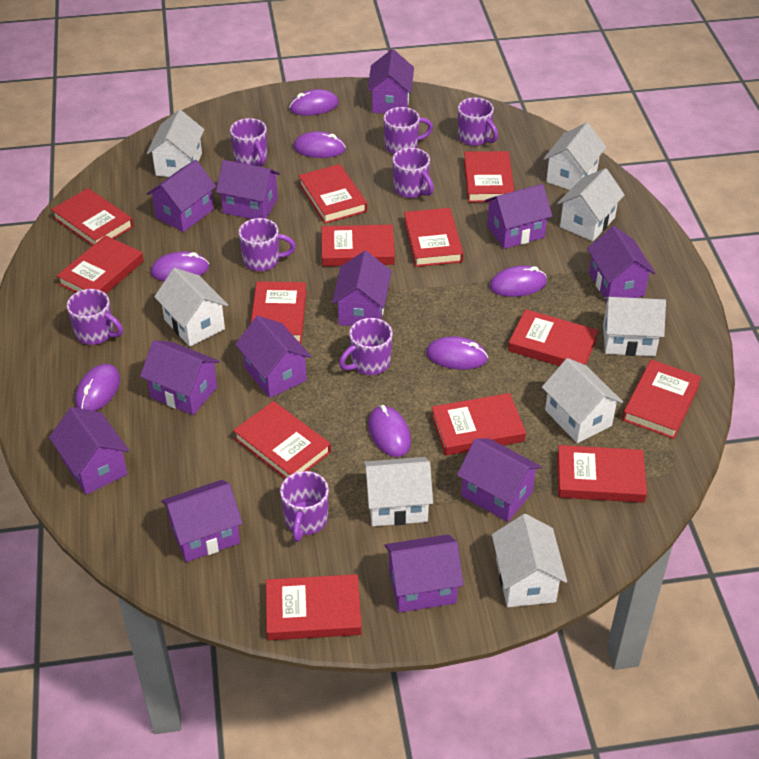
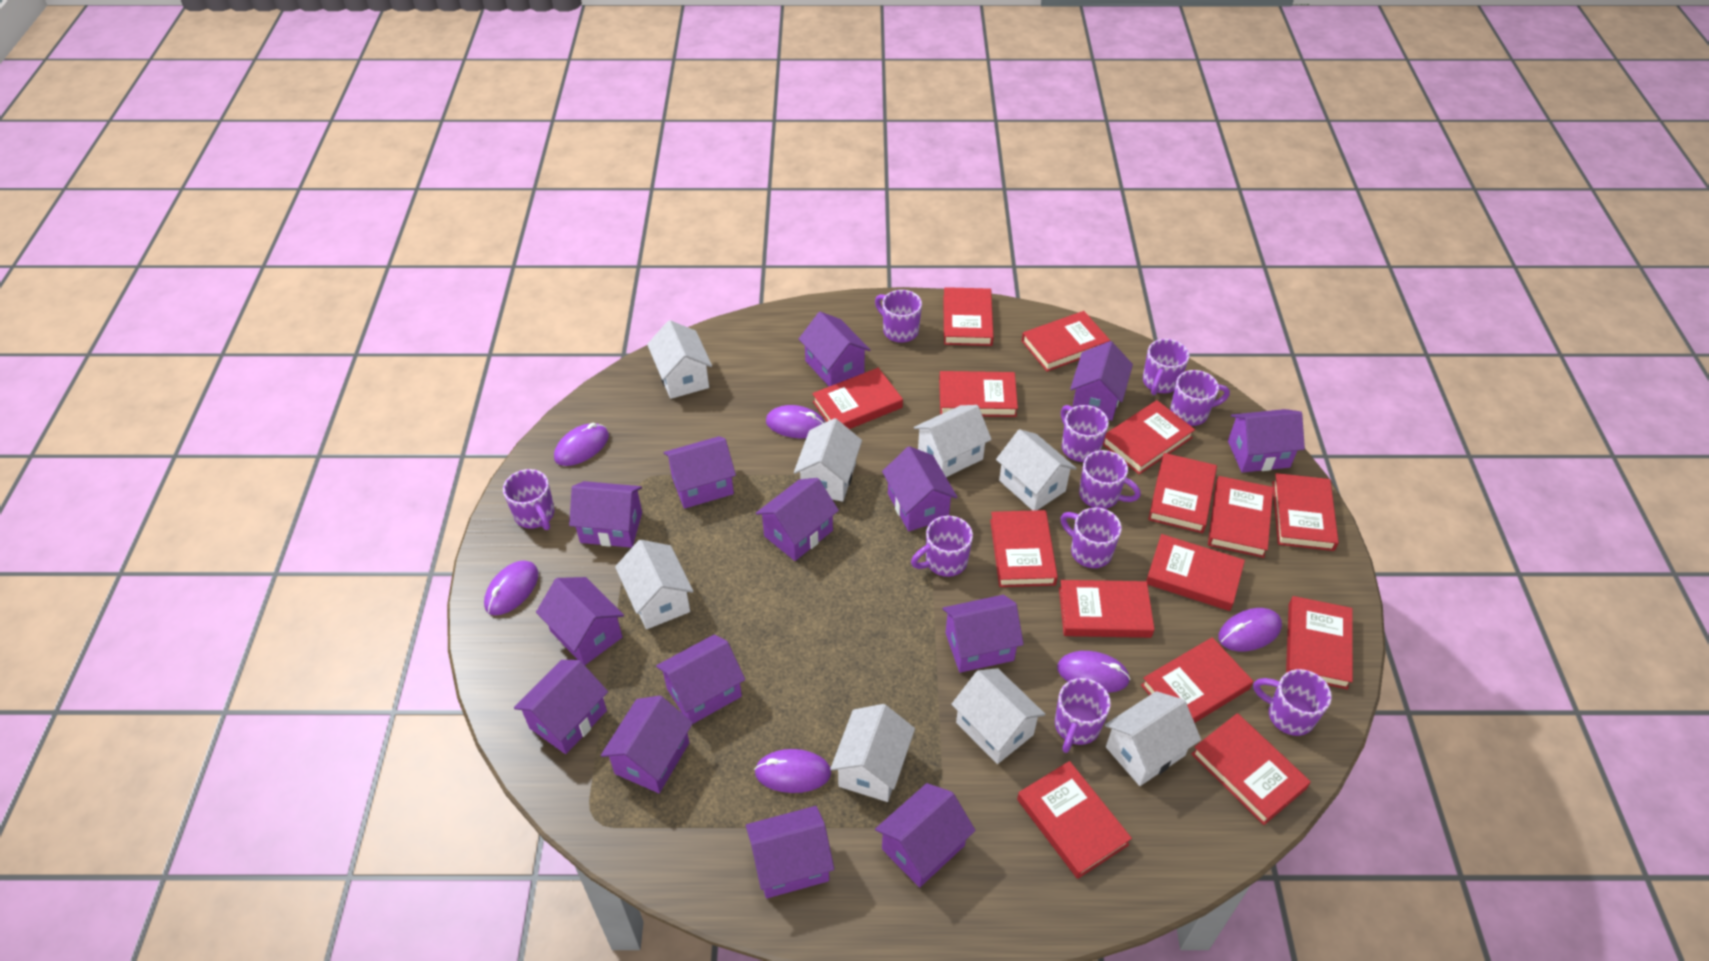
purple house: [49,407,129,495] [140,341,220,415] [147,160,216,232] [161,480,243,562] [216,160,280,219] [235,316,312,398] [332,251,391,326] [367,49,414,113] [384,534,463,613] [457,438,542,522] [484,184,552,249] [587,226,655,302] = 12 -> [514,660,608,754] [536,577,624,665] [569,481,642,548] [601,696,693,793] [656,634,745,724] [664,436,736,509] [746,806,834,898] [756,478,839,561] [799,312,870,386] [875,783,976,888] [882,446,958,531] [942,595,1024,673] [1070,341,1133,421] [1228,409,1305,473] = 14
purple mouse: [75,364,120,411] [151,251,209,281] [289,89,339,116] [293,131,346,158] [368,405,411,457] [426,336,488,370] [489,266,547,297] = 7 -> [484,561,538,615] [554,423,609,466] [754,749,831,793] [766,405,825,438] [1057,651,1130,693] [1219,608,1282,651] = 6
purple mug: [67,289,123,345] [230,118,267,167] [239,218,296,271] [280,471,329,542] [339,318,393,375] [384,107,433,154] [392,148,434,198] [458,98,498,146] = 8 -> [503,469,555,530] [875,290,922,343] [911,516,973,577] [1055,678,1111,753] [1061,405,1109,462] [1061,507,1122,568] [1079,450,1141,509] [1143,339,1189,395] [1170,370,1230,426] [1253,669,1332,736] = 10
red book: [51,188,134,246] [57,235,144,294] [233,401,331,479] [250,281,307,344] [266,574,362,640] [298,164,367,224] [322,225,395,266] [404,208,463,267] [431,393,526,456] [464,151,514,202] [508,309,599,366] [557,445,647,503] [622,359,702,439] = 13 -> [812,368,903,429] [939,371,1018,417] [943,287,994,346] [990,510,1058,587] [1017,761,1132,879] [1022,311,1110,372] [1059,580,1155,638] [1103,400,1195,474] [1141,637,1253,723] [1146,534,1245,611] [1148,453,1217,533] [1192,713,1311,825] [1208,476,1273,558] [1272,473,1339,551] [1286,596,1353,690] = 15

